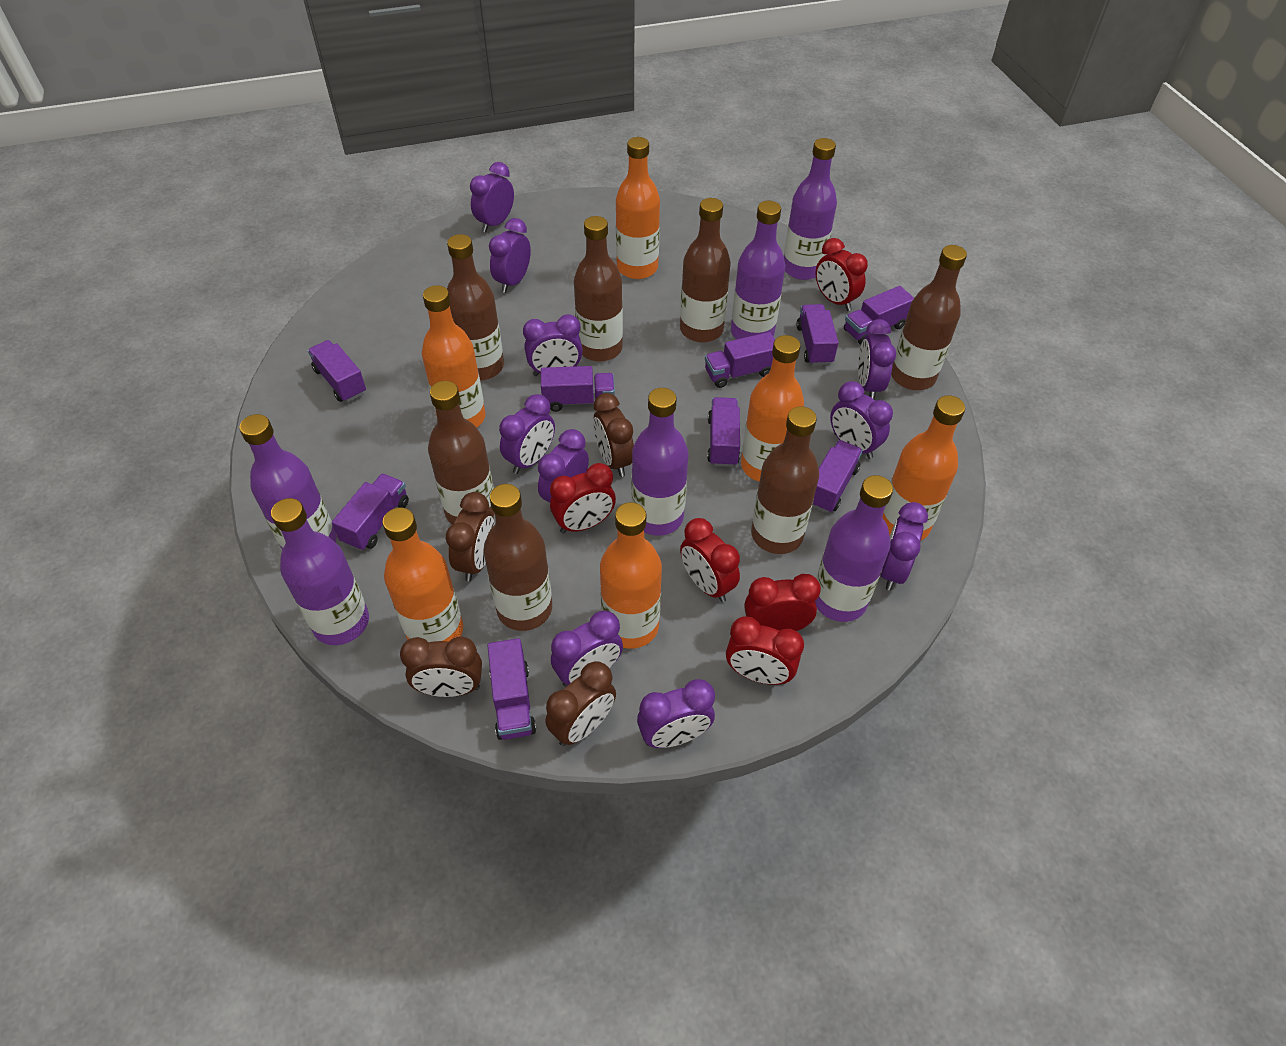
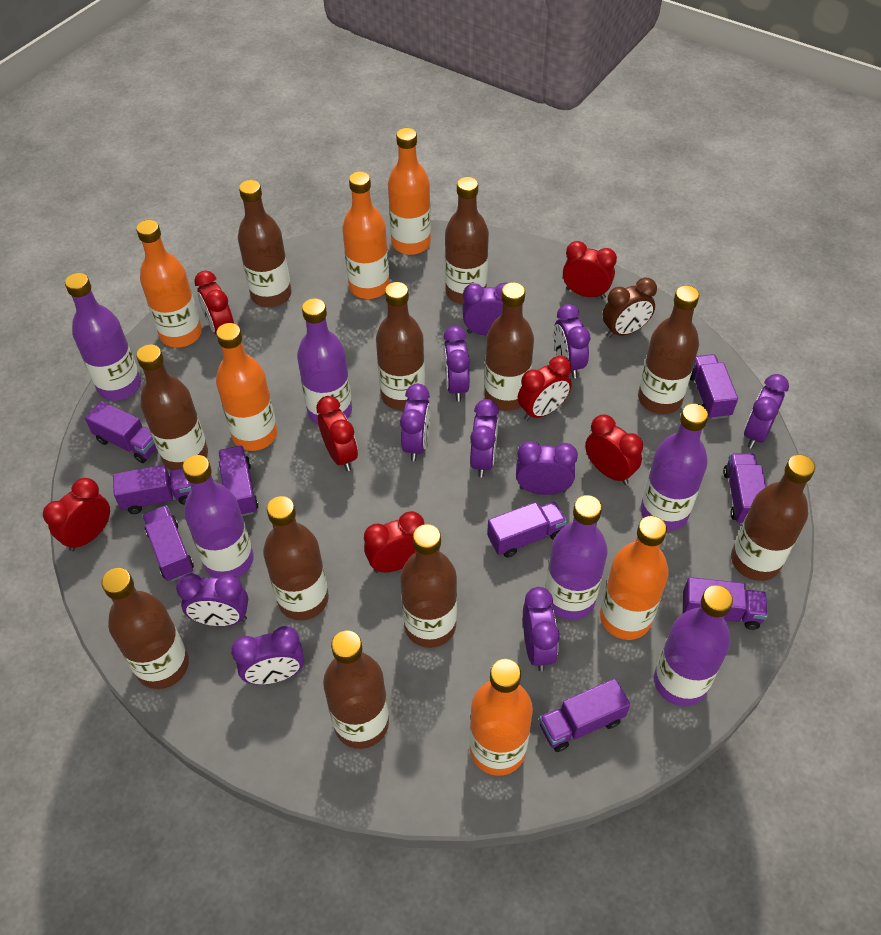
brown bottle: [428,381,495,525] [447,234,504,381] [483,484,552,631] [574,216,623,362] [680,198,731,343] [751,406,819,554] [891,245,967,390] = 7 -> [101,568,189,689] [136,344,208,470] [238,180,292,307] [263,496,329,620] [323,631,389,749] [376,282,425,410] [400,524,457,648] [445,177,489,304] [484,282,534,411] [638,285,699,414] [731,455,815,581] = 11
brown clock: [400,636,482,697] [446,492,495,582] [545,661,616,746] [593,393,634,477] = 4 -> [602,277,657,338] = 1
red clock: [550,463,616,534] [680,518,740,602] [726,616,804,685] [744,574,821,631] [815,238,868,311] = 5 -> [43,478,110,552] [194,270,234,334] [316,396,358,471] [364,511,424,573] [518,356,572,421] [563,241,617,299] [585,415,643,485] = 7

